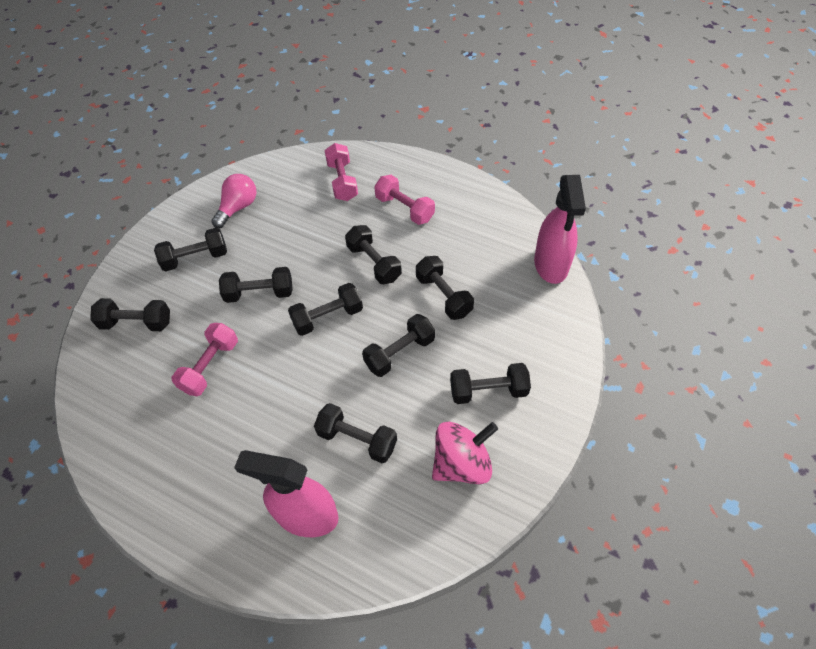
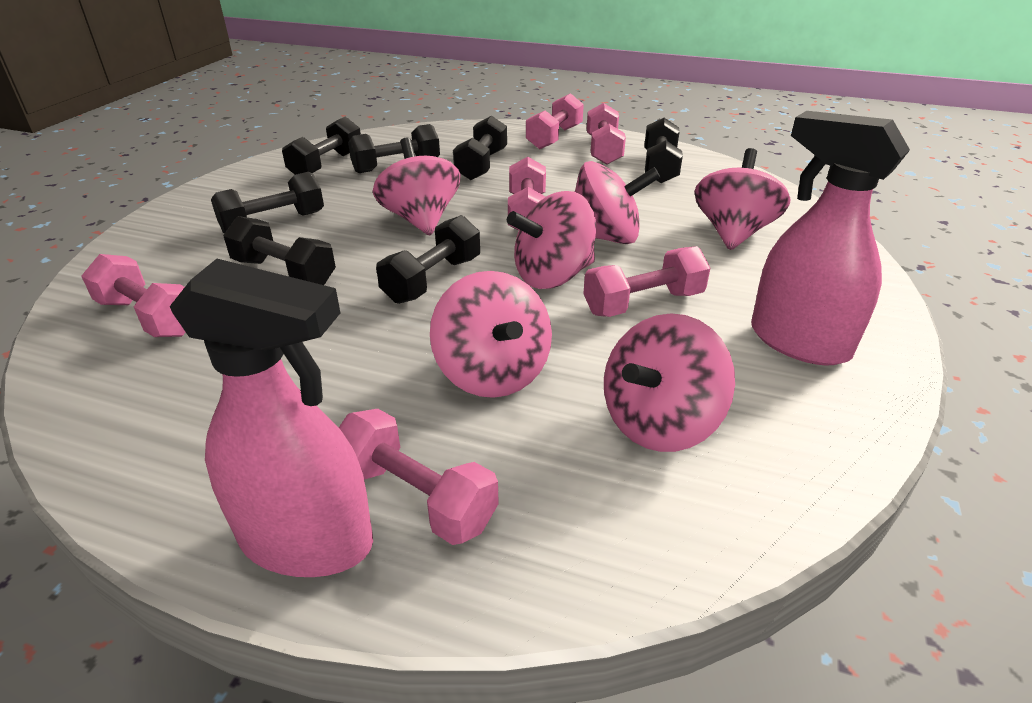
black dumbbell: [90,298,170,331] [154,228,227,271] [219,267,293,303] [288,283,363,336] [314,403,397,463] [345,225,402,284] [362,314,435,377] [416,256,474,320] [450,363,531,404] = 9 -> [211,172,324,233] [223,216,336,285] [282,117,361,175] [348,124,440,173] [376,215,480,304] [453,116,507,180] [645,118,683,183] = 7
pink dumbbell: [172,323,238,396] [324,143,358,201] [374,175,435,225] = 3 -> [81,254,186,337] [339,409,499,545] [508,157,546,231] [526,93,584,149] [583,246,710,317] [587,103,626,165] = 6
pink light bulb: [211,174,256,228] = 1 -> none = 0
pink spinning top: [432,422,498,485] = 1 -> [373,137,460,235] [430,271,552,398] [507,191,596,289] [575,161,660,244] [604,313,735,452] [695,148,791,250] = 6

